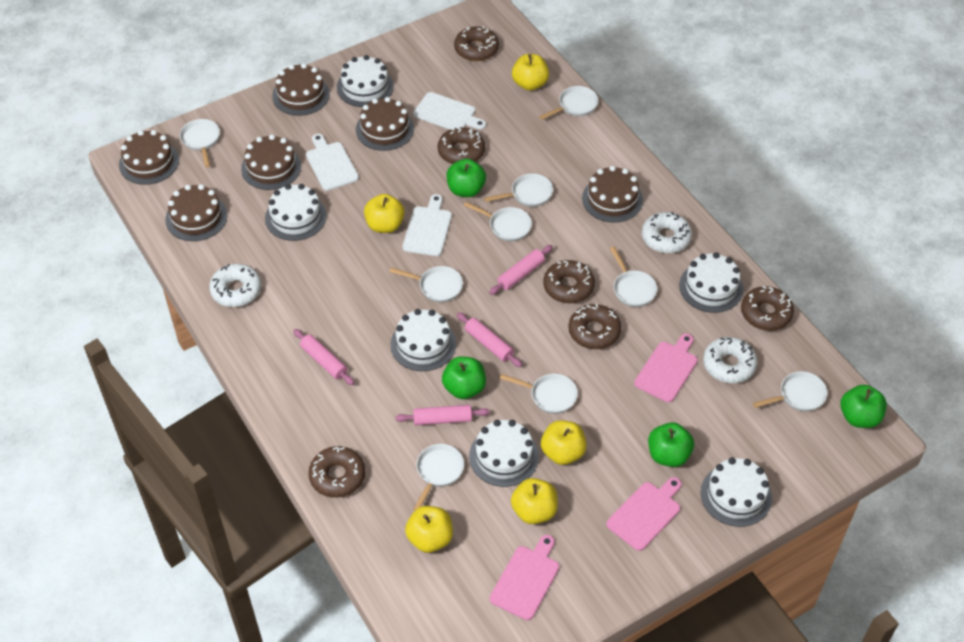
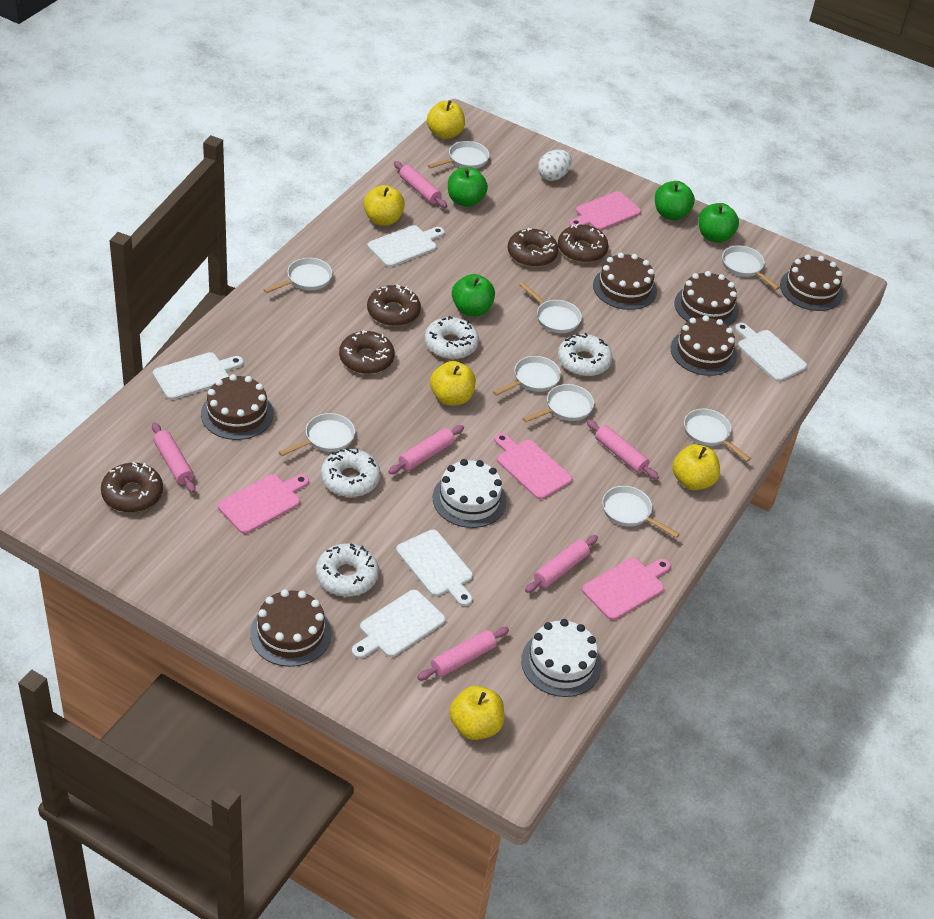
brown donut: [308,446,365,498] [438,127,485,164] [454,26,499,61] [543,260,595,303] [568,304,621,349] [741,286,794,331] = 6 -> [101,462,163,513] [339,330,395,374] [367,284,421,326] [508,228,559,267] [558,224,609,263] = 5
pink cutting board: [490,535,559,620] [606,477,682,551] [634,334,698,402] = 3 -> [218,474,309,534] [494,433,572,500] [569,191,641,231] [582,558,671,620] = 4
pink rolling pin: [293,329,355,385] [396,405,490,425] [457,312,522,367] [489,245,553,295] = 4 -> [152,422,196,493] [388,425,464,474] [394,161,447,208] [417,627,509,680] [525,535,598,593] [586,419,659,480] = 6
white cake: [265,184,327,241] [337,55,394,107] [390,309,456,371] [469,420,539,487] [679,252,743,313] [701,457,772,527] = 6 -> [433,459,507,528] [521,619,602,697] = 2
white cutting board: [306,134,359,191] [402,194,452,256] [413,92,486,130] = 3 -> [153,352,244,400] [352,590,445,659] [367,225,445,267] [396,530,473,606] [735,323,807,382] = 5
white donut: [209,264,261,307] [642,212,692,253] [703,337,757,383] = 3 -> [316,543,379,597] [321,448,381,497] [424,316,479,359] [558,333,612,376] = 4
white egg: none = 0 -> [538,149,572,181] = 1

